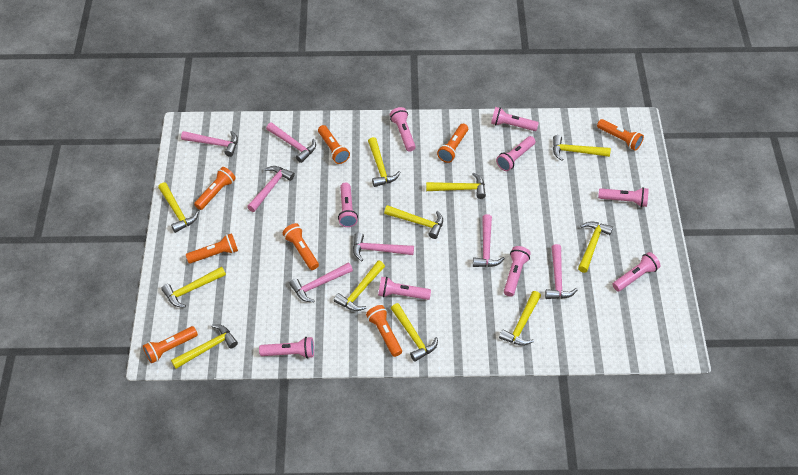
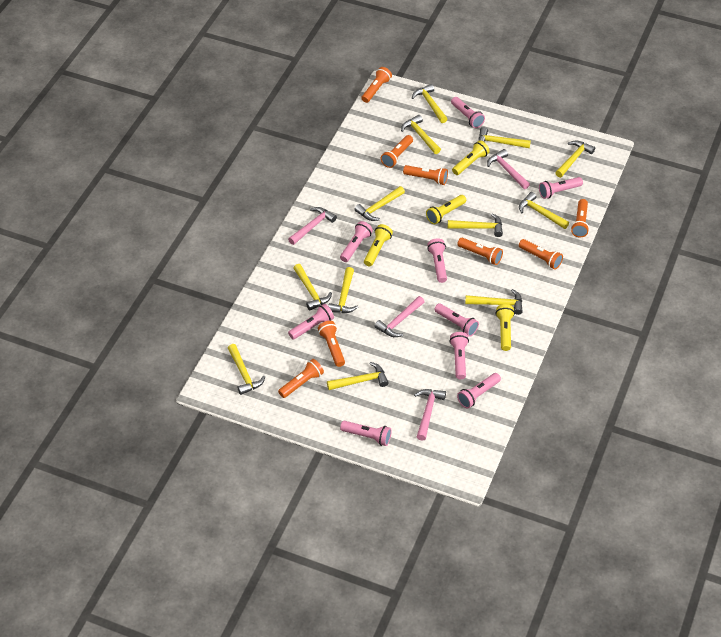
pink hammer: [181,131,238,157] [247,166,295,212] [266,122,316,163] [289,262,353,302] [353,232,414,261] [473,214,505,267] [545,244,577,299] = 7 -> [288,207,337,245] [374,296,424,337] [414,389,446,441] [487,149,530,189] = 4
yellow flashlight: none = 0 -> [364,224,393,266] [426,195,466,224] [452,140,490,175] [496,304,515,351] = 4
yellow hammer: [158,182,199,233] [161,266,226,308] [171,324,238,369] [334,261,385,311] [368,137,401,187] [384,205,443,239] [391,303,438,362] [426,172,486,199] [499,291,541,346] [553,135,611,161] [578,221,613,273] = 11 -> [228,344,265,395] [293,264,332,311] [327,362,389,390] [328,267,358,313] [354,186,405,221] [401,115,441,154] [412,84,447,123] [448,213,503,237] [465,289,523,315] [478,127,531,148] [519,192,569,229] [555,141,595,178] = 12

